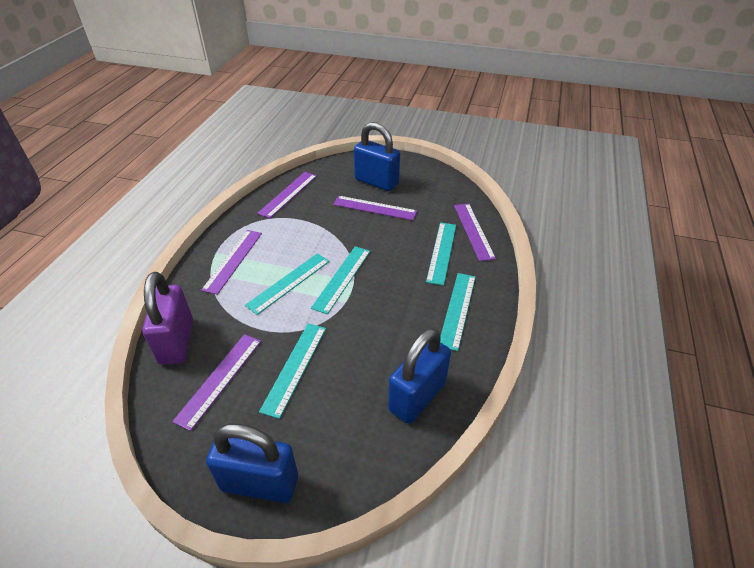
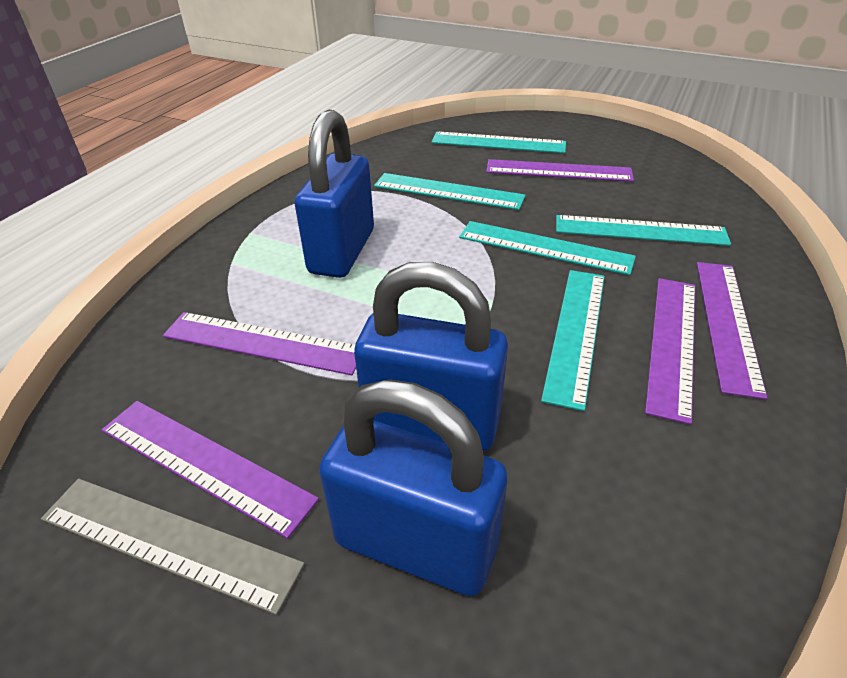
grey ruler: none = 0 -> [41,479,305,615] = 1
purple padlock: [142,272,193,365] = 1 -> none = 0

